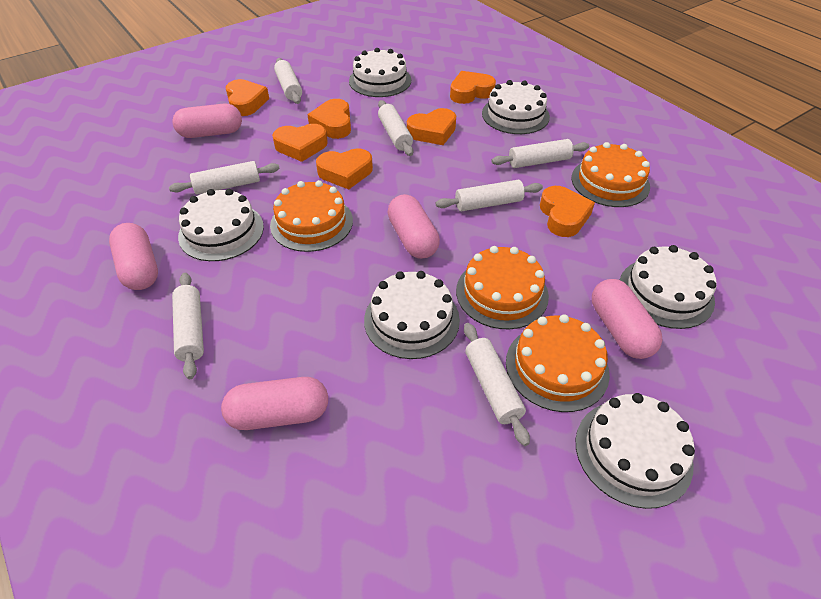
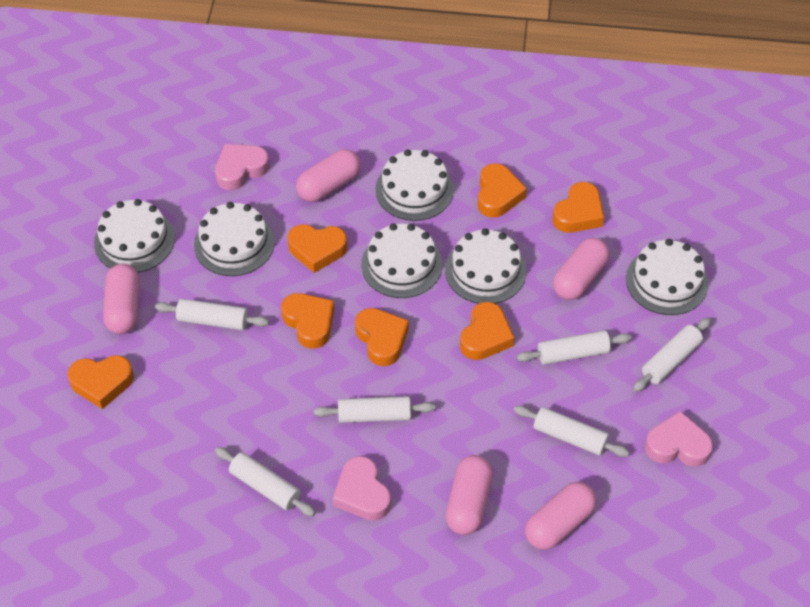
orange cake: [270,180,353,252] [456,246,549,329] [506,314,610,412] [571,142,650,207] = 4 -> none = 0
pink heart: none = 0 -> [215,144,269,190] [333,456,391,521] [645,411,713,467] = 3
white rolling pin: [169,161,280,195] [172,273,204,379] [274,58,302,104] [378,100,413,156] [436,180,543,211] [464,323,530,446] [491,139,589,168] = 7 -> [155,299,269,330] [215,447,316,516] [314,396,435,423] [514,406,630,457] [516,330,632,365] [633,317,711,392] = 6

